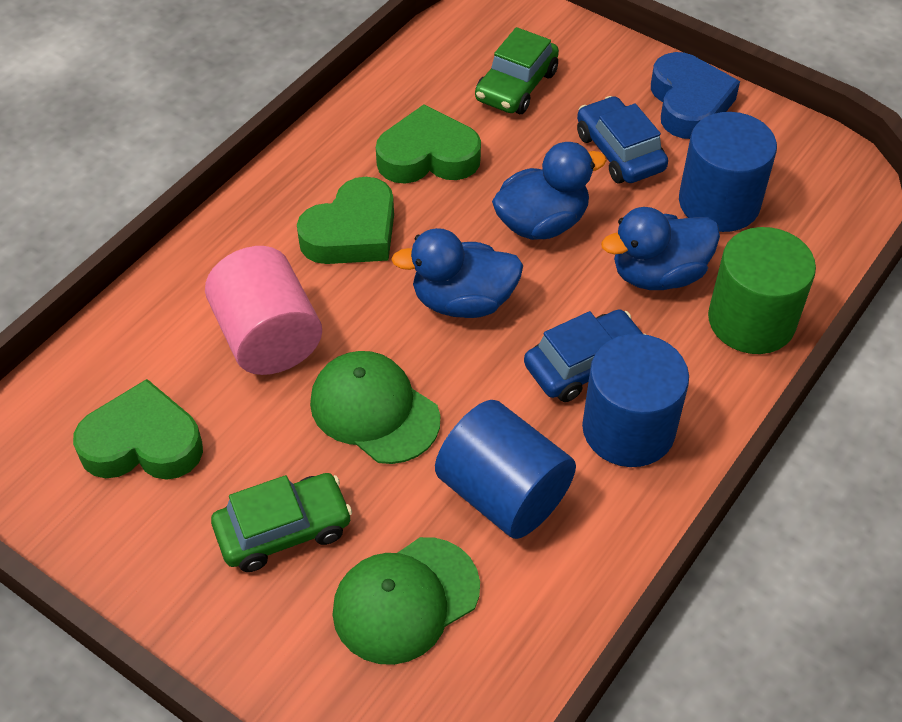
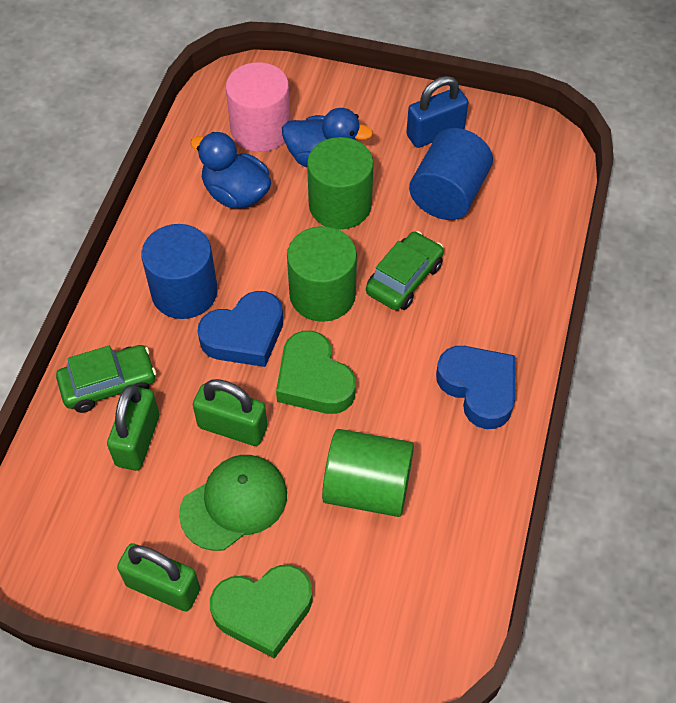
blue car: [524,309,647,402] [577,96,668,183] = 2 -> none = 0
blue cylinder: [435,400,576,539] [582,334,689,467] [679,112,777,232] = 3 -> [141,224,218,319] [409,128,493,220] = 2
blue duck: [391,228,523,318] [492,142,607,240] [601,207,720,290] = 3 -> [190,132,271,209] [282,108,373,167] = 2
blue heart: [651,52,740,139] = 1 -> [198,291,283,367] [436,346,515,429] = 2
blue padlock: none = 0 -> [406,76,468,148] = 1
green cap: [310,351,440,464] [333,537,480,665] = 2 -> [179,455,287,551] = 1
green cylinder: [708,227,816,354] = 1 -> [287,226,357,322] [307,137,374,229] [322,429,414,517] = 3
green heart: [73,379,203,480] [297,177,394,264] [376,104,481,184] = 3 -> [210,565,313,659] [276,331,356,414] = 2
green padlock: none = 0 -> [107,385,160,471] [117,543,200,612] [193,379,267,446] = 3

